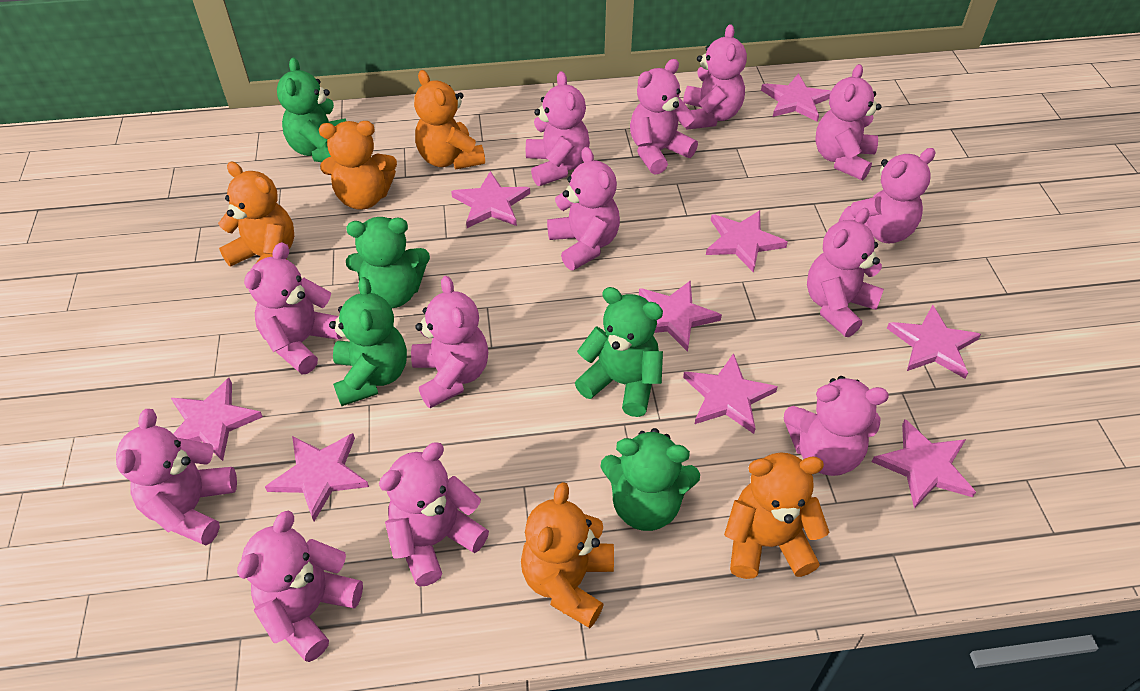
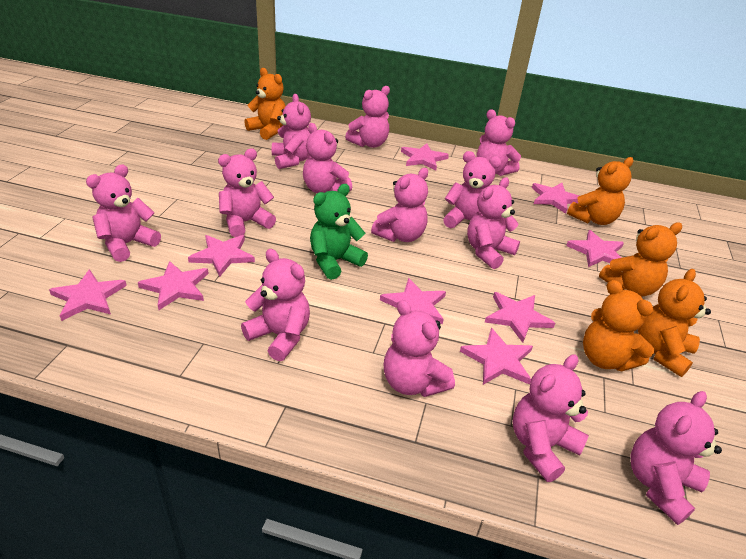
green teddy bear: [277,57,346,162] [329,277,407,406] [346,217,430,308] [575,287,663,417] [601,428,700,531] = 5 -> [310,184,368,280] = 1

